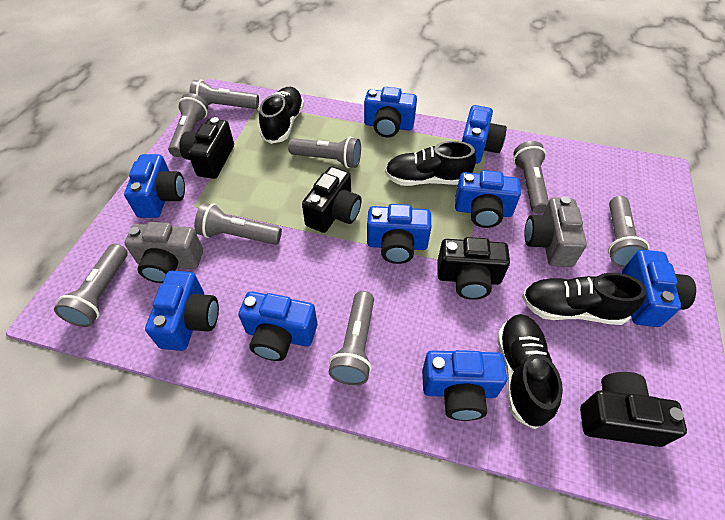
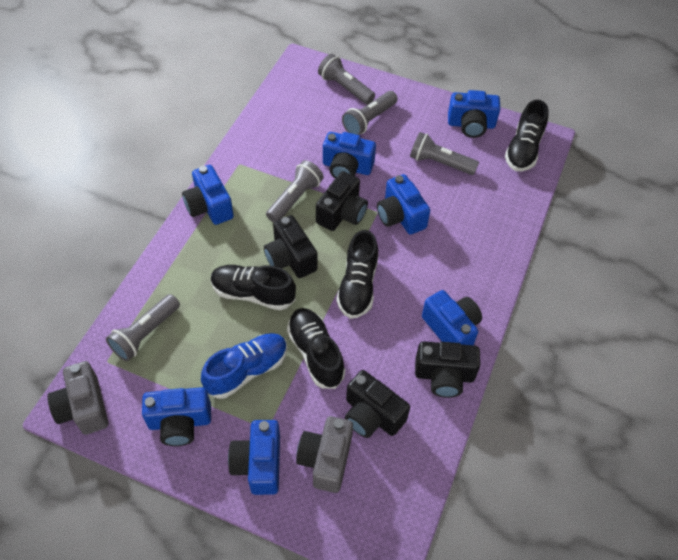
blue camera: [124,154,185,218] [145,271,219,351] [238,291,317,361] [364,87,417,137] [367,204,431,264] [422,350,507,421] [455,170,521,228] [462,105,507,164] [622,250,696,327] = 9 -> [142,387,211,446] [182,165,234,225] [228,420,280,495] [323,132,376,179] [377,174,430,235] [422,290,482,345] [448,90,500,138] = 7
blue shoe: none = 0 -> [201,333,287,399] = 1
grey flashlight: [54,244,128,327] [168,93,208,157] [189,80,259,109] [194,203,282,245] [288,136,361,168] [329,291,374,385] [513,141,549,214] [608,196,650,268] = 8 -> [106,294,180,361] [266,160,324,222] [318,54,375,105] [342,91,398,135] [410,132,479,175] = 5

